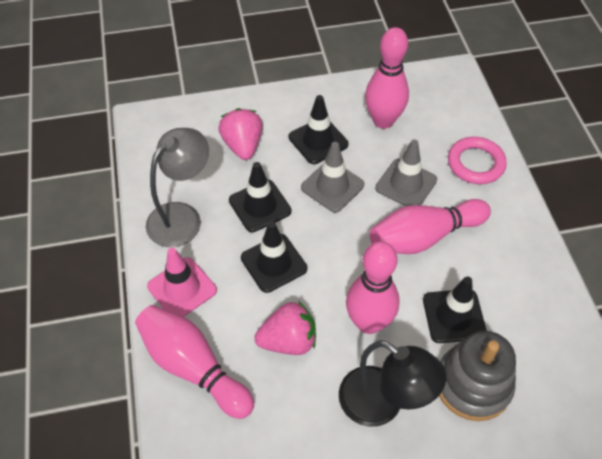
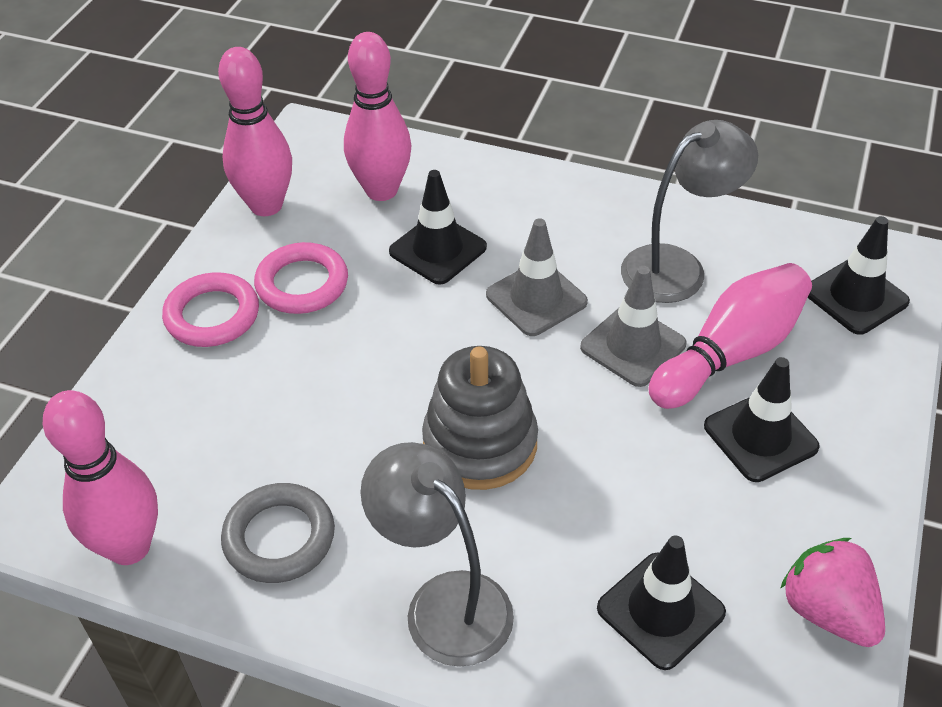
black lamp: [339,340,446,427] = 1 -> none = 0
grey lamp: [146,128,209,247] = 1 -> [360,442,514,667] [621,120,758,303] = 2
grey ring: none = 0 -> [221,483,335,583] = 1
pink ring: [448,137,507,184] = 1 -> [162,272,259,347] [254,242,348,314] = 2
pink strawberry: [218,108,263,160] [254,301,316,355] = 2 -> [780,538,885,647] = 1
pink traffic cone: [147,248,217,317] = 1 -> none = 0

